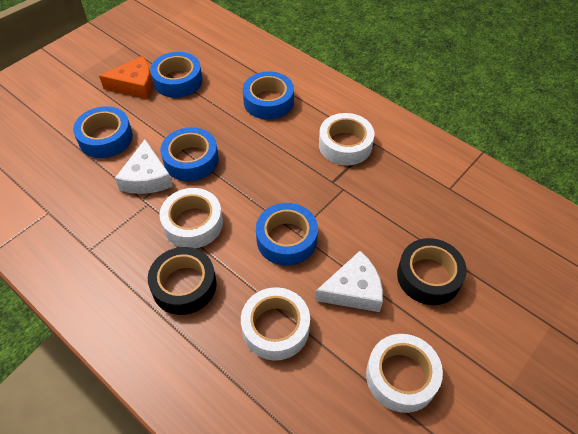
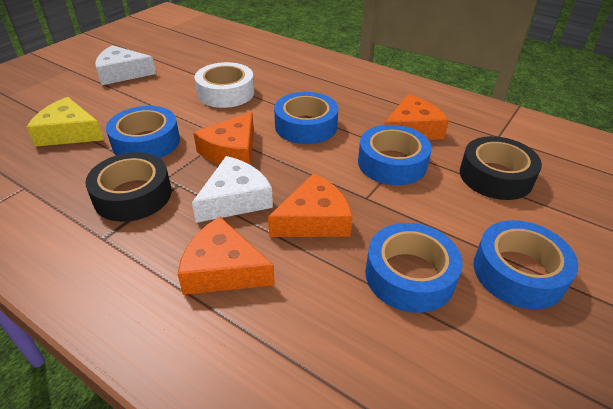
orange cheese: [99,56,153,99] = 1 -> [177,216,275,295] [193,112,254,165] [268,173,353,237] [384,94,449,140] = 4
white tape: [160,188,223,248] [241,287,310,361] [319,113,374,165] [366,334,443,413] = 4 -> [195,62,254,108] = 1
yellow cheese: none = 0 -> [27,97,104,147] = 1

